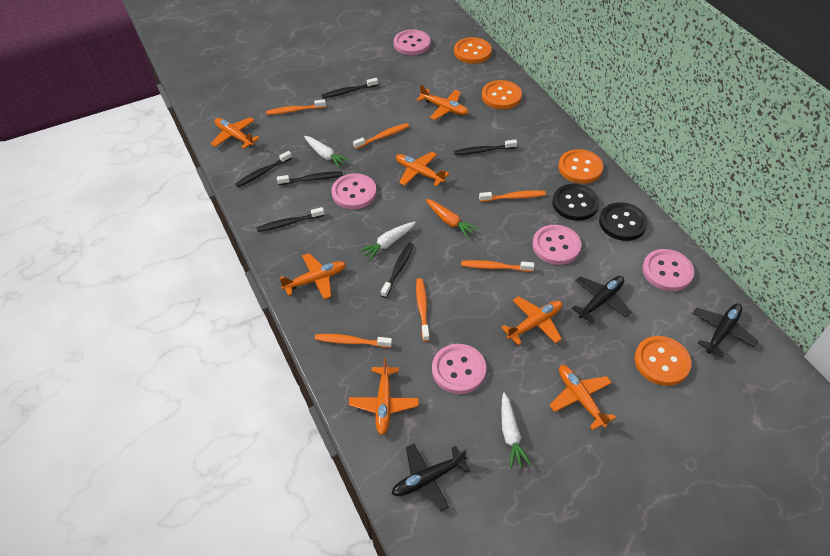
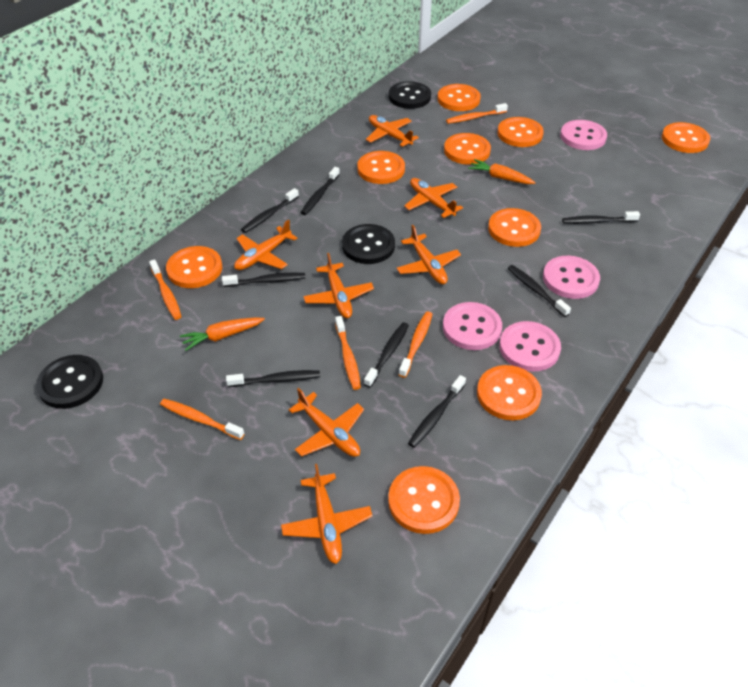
black button: [552,184,599,221] [599,202,648,241] = 2 -> [36,355,103,409] [342,224,395,264] [389,81,431,109] = 3
black plane: [392,444,470,512] [572,276,632,323] [693,304,758,357] = 3 -> none = 0
black toothbrush: [235,151,292,187] [257,207,324,232] [277,171,343,185] [322,78,378,98] [381,242,414,298] [454,140,517,155] = 6 -> [222,273,305,287] [226,370,320,387] [241,188,299,233] [301,167,340,215] [364,322,409,388] [408,375,466,448] [508,265,571,317] [562,211,640,224] = 8
orange button: [454,37,492,64] [482,80,522,109] [558,149,603,184] [634,336,691,386] = 4 -> [166,246,222,288] [357,151,405,184] [388,466,460,534] [438,84,481,111] [444,133,491,165] [477,365,542,420] [488,208,541,247] [497,117,544,147] [662,122,710,153] = 9
orange carrot: [426,199,479,238] = 1 -> [180,317,265,351] [468,159,536,184] = 2
orange toothbrush: [266,99,326,115] [315,334,392,348] [353,123,409,149] [416,278,430,342] [461,260,534,272] [479,191,546,202] = 6 -> [149,259,181,320] [160,399,245,440] [335,316,361,390] [399,312,432,378] [446,103,508,124] = 5
pink button: [331,173,377,209] [394,30,431,55] [432,344,486,394] [532,225,581,265] [642,249,694,291] = 5 -> [443,302,502,350] [499,321,561,372] [543,256,600,299] [560,120,607,150] = 4
white carrot: [304,136,350,169] [359,222,416,261] [501,393,531,469] = 3 -> none = 0

